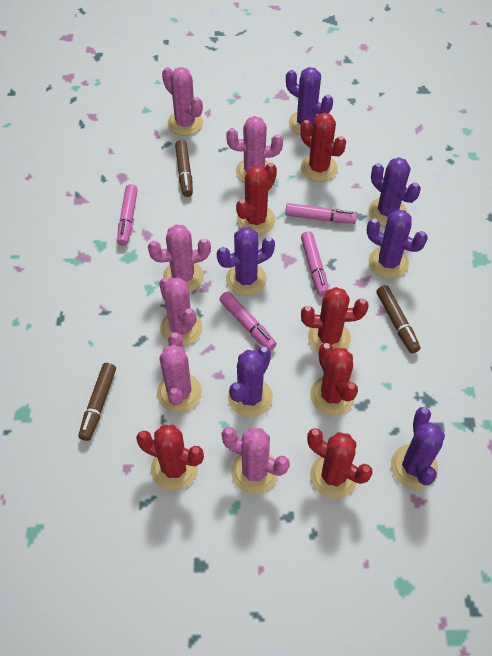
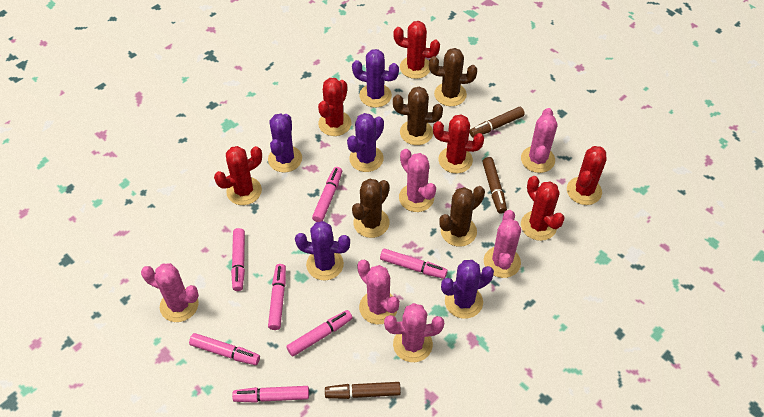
brown cactus: none = 0 -> [352,178,390,238] [393,87,443,145] [429,48,477,106] [439,186,485,247] = 4
pink marker: [117,184,138,246] [219,291,277,351] [285,203,357,224] [301,231,329,297] = 4 -> [189,333,260,365] [231,228,245,291] [232,386,309,403] [268,264,286,330] [286,310,353,356] [312,167,342,222] [380,249,448,279] = 7
purple cactus: [217,227,275,296] [228,347,273,417] [286,67,333,135] [367,210,428,279] [369,157,421,226] [391,407,445,489] = 6 -> [268,113,302,172] [295,221,350,280] [347,113,384,172] [352,49,399,108] [441,260,494,319] = 5

